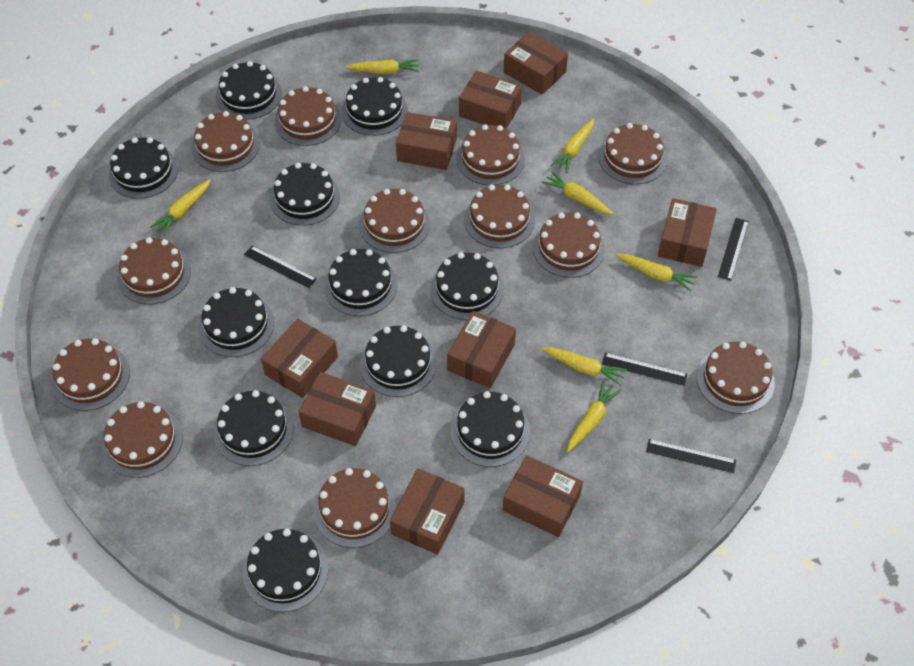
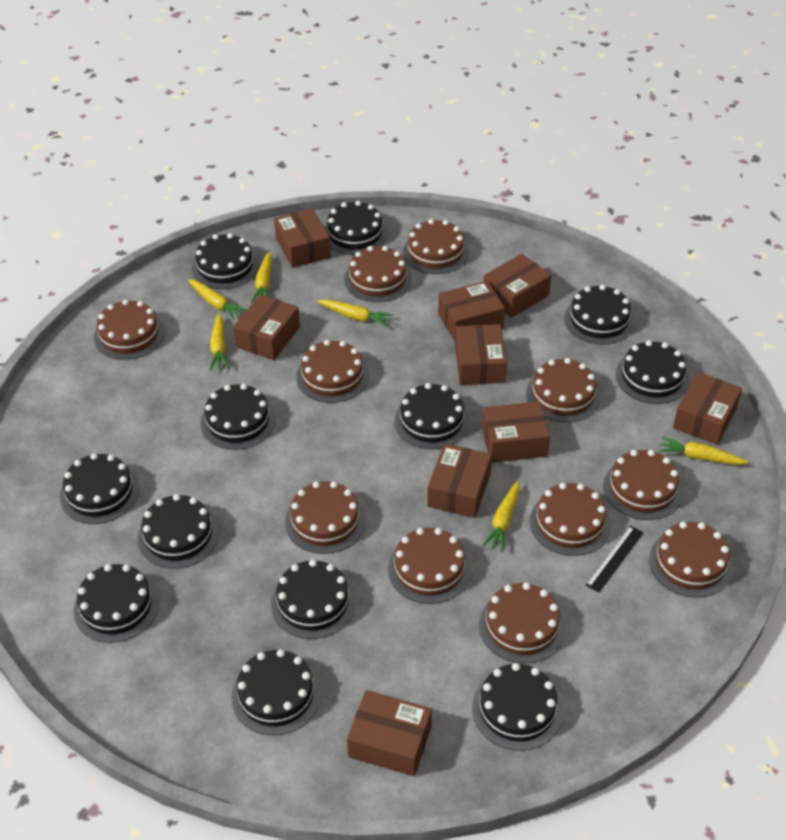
black cake: [108,137,178,199] [199,287,274,357] [214,390,293,466] [216,61,282,120] [243,529,328,612] [270,163,340,226] [324,249,398,316] [342,77,408,136] [360,325,437,397] [430,252,504,320] [451,391,530,467] = 11 -> [60,453,140,524] [74,564,159,643] [138,494,219,568] [192,233,259,289] [200,384,276,450] [231,649,321,735] [271,559,356,639] [324,201,388,255] [394,383,470,449] [472,663,563,751] [564,285,635,344] [616,340,690,404] = 12
black ruler: [244,246,317,288] [602,353,688,386] [646,439,736,473] [718,218,749,281] = 4 -> [586,526,644,593] = 1
brown cake: [51,338,130,411] [102,401,183,478] [117,237,191,304] [191,111,260,172] [274,86,341,146] [313,468,396,548] [359,189,430,253] [457,124,525,185] [464,184,535,248] [533,212,605,278] [598,123,667,184] [697,341,775,414] = 12 -> [94,299,165,360] [285,481,366,554] [296,340,369,403] [344,246,412,302] [388,528,471,604] [403,219,469,274] [479,582,565,664] [526,358,601,423] [530,483,611,556] [603,450,683,520] [649,521,733,598] = 11
yellow carrot: [150,179,211,236] [345,59,419,74] [542,171,613,215] [542,347,627,386] [551,119,594,173] [567,381,621,452] [616,254,697,291] = 7 -> [188,279,246,320] [209,313,229,370] [251,252,272,303] [317,300,393,327] [482,480,520,551] [659,437,749,465] = 6

